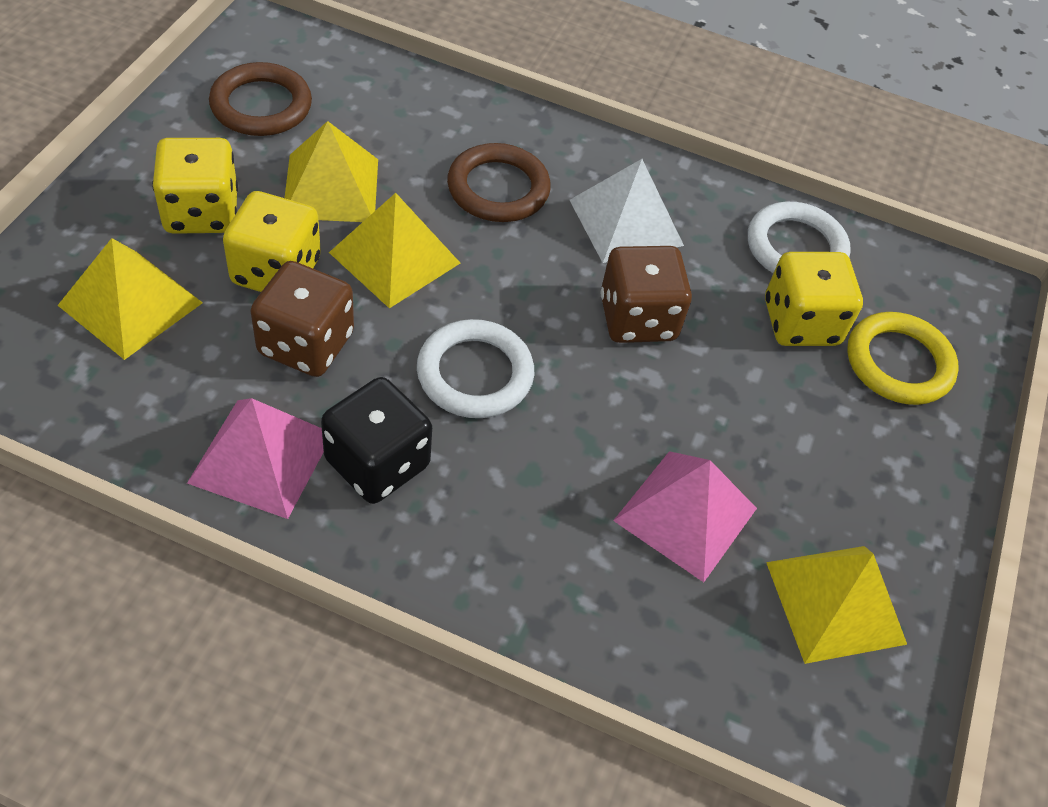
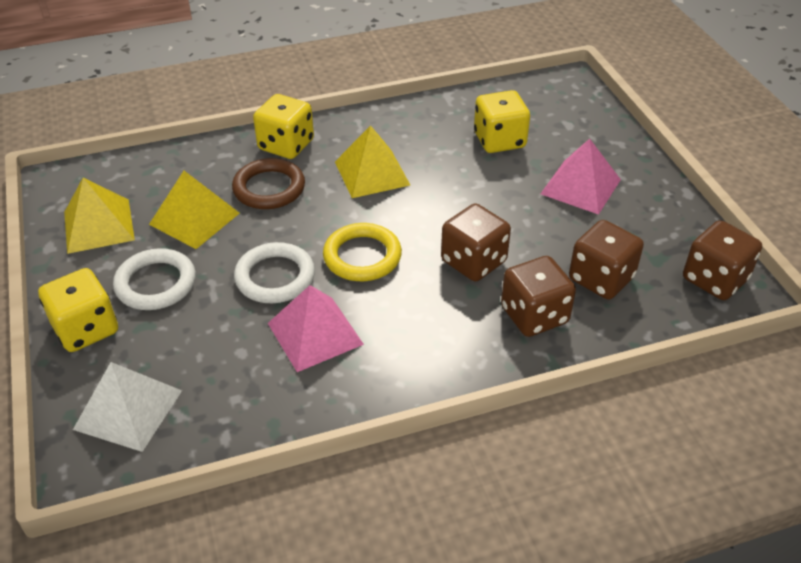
black dice: [321,377,432,504] = 1 -> none = 0
brown dice: [251,261,354,377] [601,246,692,343] = 2 -> [441,203,511,282] [501,256,576,337] [569,220,644,300] [683,220,762,300] = 4
brown ring: [209,62,312,136] [447,143,551,222] = 2 -> [232,158,305,209] = 1
yellow pyramid: [57,238,203,360] [285,121,378,222] [329,193,460,308] [766,546,907,664] = 4 -> [64,178,135,254] [149,171,240,249] [335,125,410,198] = 3

